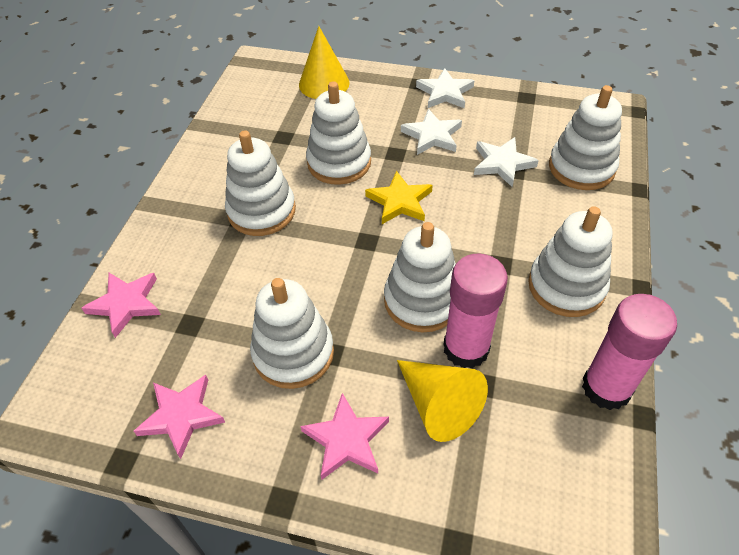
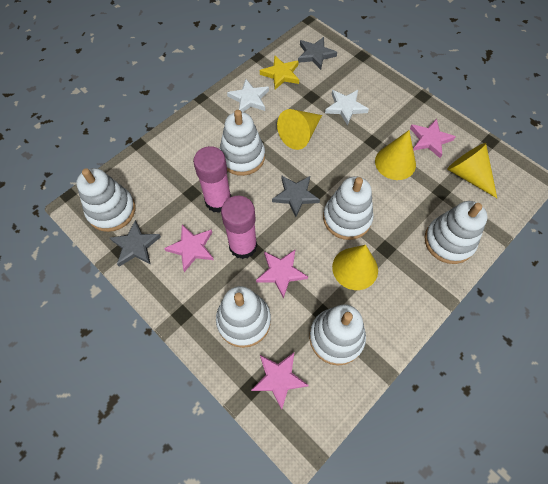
grey star: none = 0 -> [110,220,161,267] [272,175,320,217] [298,37,337,70] = 3
pink star: [82,273,161,338] [134,375,225,459] [300,393,389,480] = 3 -> [164,224,214,272] [251,353,309,410] [256,250,308,299] [410,119,456,158] = 4
white star: [401,109,462,155] [416,68,474,108] [474,137,539,187] = 3 -> [227,79,269,112] [325,90,369,125] = 2
yellow cone: [299,26,350,99] [397,360,488,442] = 2 -> [277,109,322,150] [332,245,378,290] [375,130,416,180] [447,143,497,198] = 4

